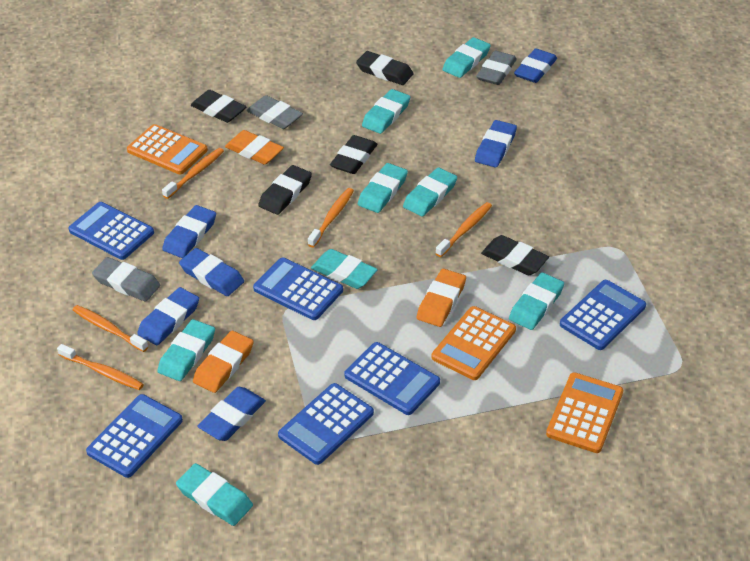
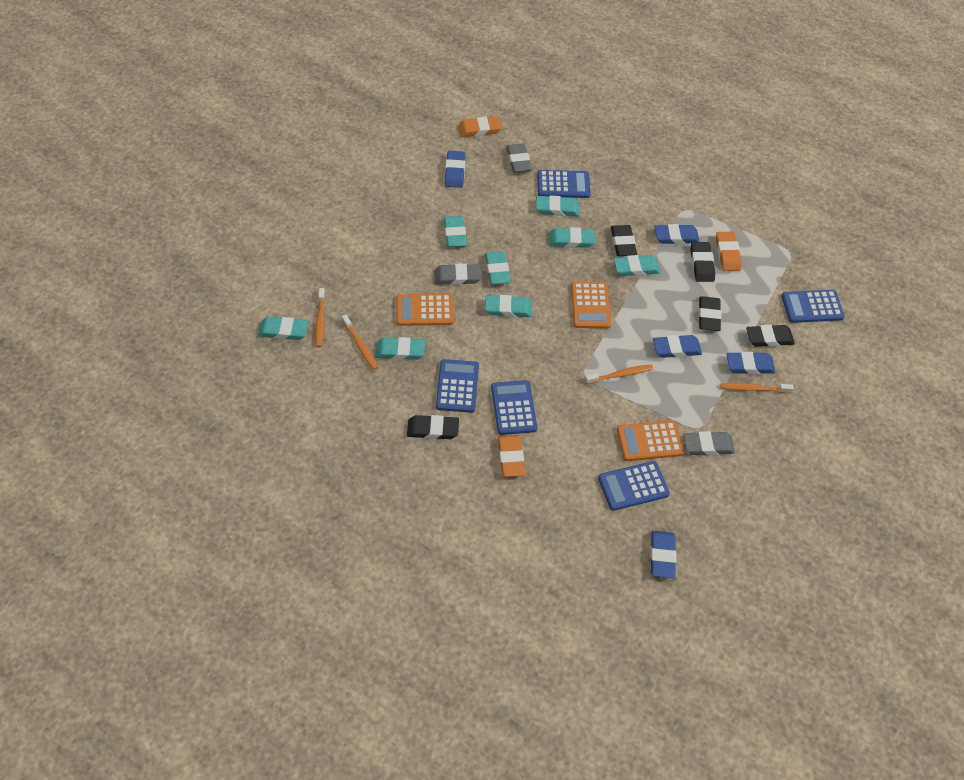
blue calculator: [68,202,154,260] [86,394,183,478] [253,258,343,320] [278,383,374,465] [344,342,440,415] [560,280,646,350] = 6 -> [436,359,479,413] [491,380,538,435] [537,170,591,198] [598,461,670,511] [782,290,845,323] = 5
blue eraser: [137,287,199,345] [162,205,216,258] [179,248,244,296] [198,387,266,441] [475,120,517,168] [514,48,557,83] = 6 -> [445,151,466,188] [650,531,676,578] [653,335,702,358] [654,224,700,244] [726,352,775,374] = 5
orange toothbrush: [57,344,144,390] [73,305,148,352] [162,148,224,199] [308,188,354,247] [435,202,492,257] = 5 -> [315,288,325,348] [342,315,378,370] [585,365,653,384] [720,383,794,393] = 4

